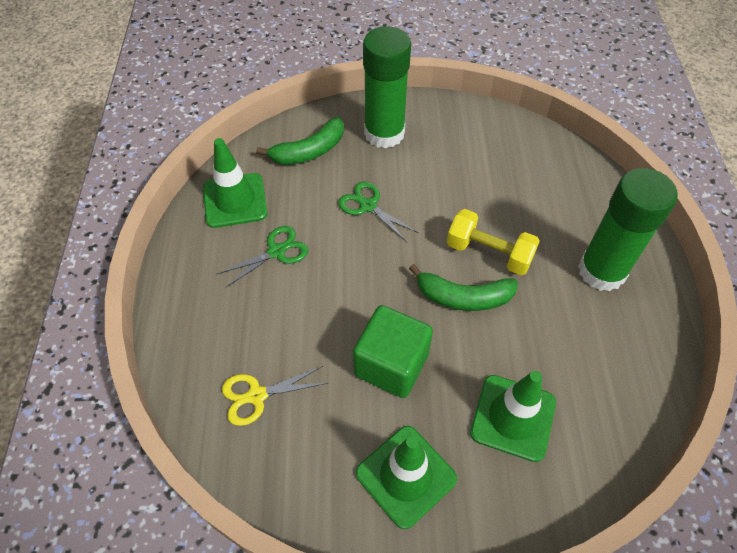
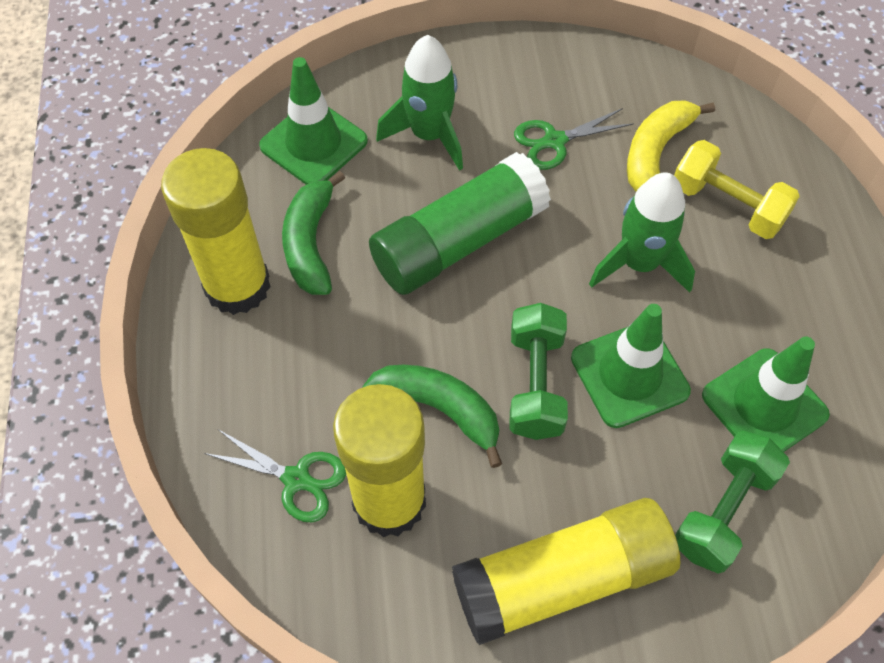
green cube: [353,305,433,398] = 1 -> none = 0
green dumbbell: none = 0 -> [509,303,568,440] [675,431,790,574] = 2
green glue stick: [363,26,411,149] [578,168,678,291] = 2 -> [369,152,551,295] = 1
green rocket: none = 0 -> [376,35,463,171] [589,172,695,293] = 2
yellow banana: none = 0 -> [627,100,715,192] = 1
yellow glue stick: none = 0 -> [161,148,271,315] [333,384,426,537] [452,498,680,645] = 3
yellow scissors: [222,366,328,426] = 1 -> none = 0

